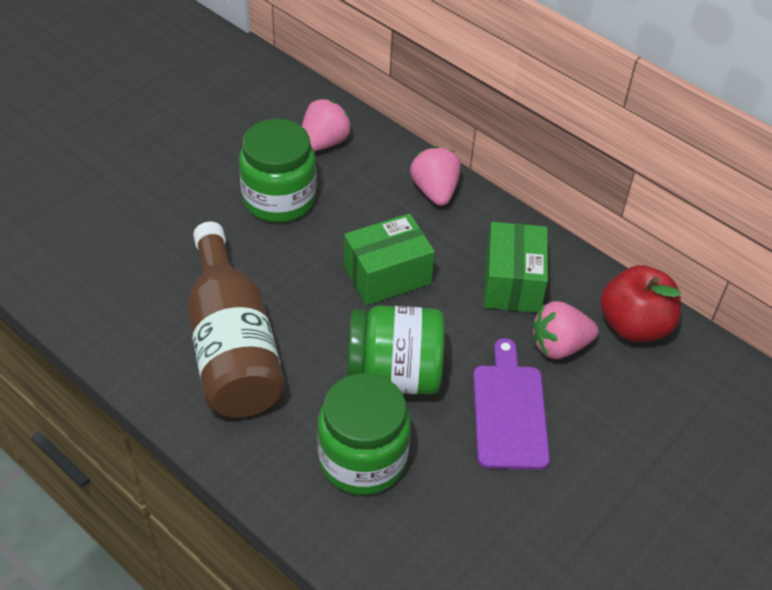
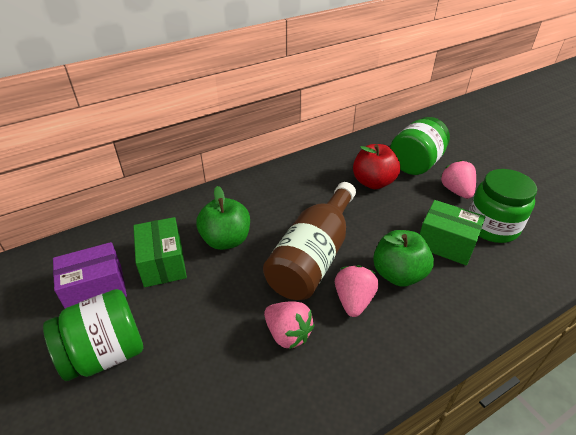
green apple: none = 0 -> [196,186,250,250] [373,230,434,287] = 2
purple box: none = 0 -> [53,242,127,308] = 1
purple cutting board: [473,338,550,470] = 1 -> none = 0

